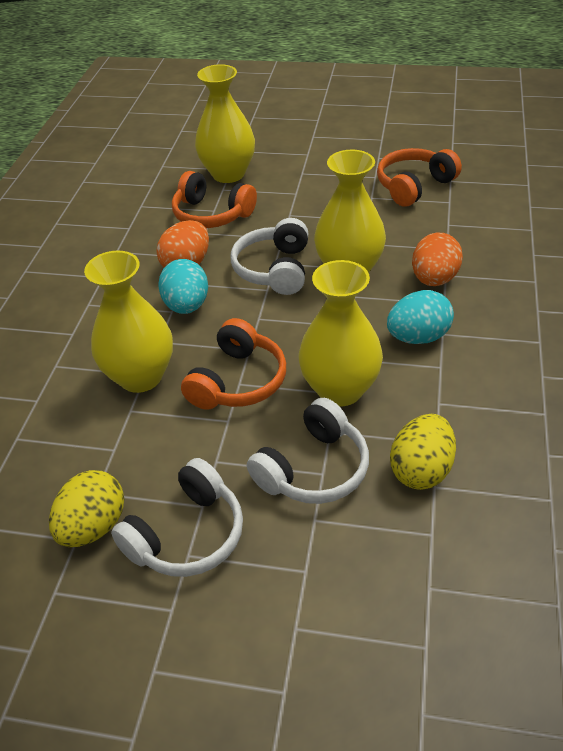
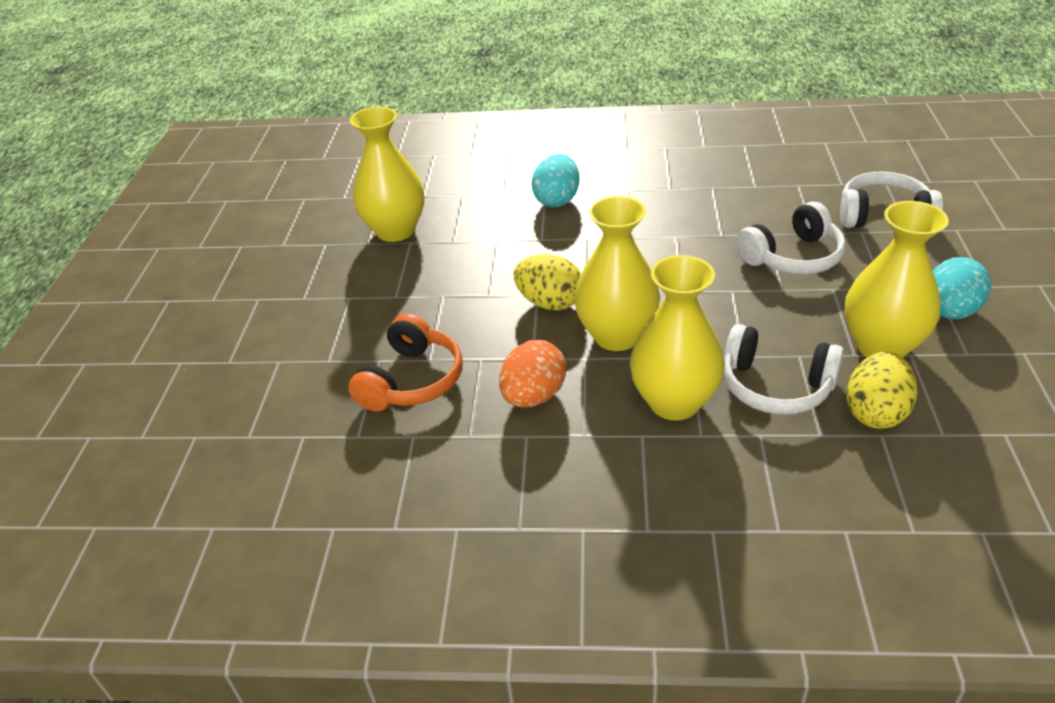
orange egg: [157,220,209,267] [412,233,463,286] = 2 -> [499,340,566,407] = 1
orange headphones: [172,171,257,228] [181,318,286,410] [377,148,462,207] = 3 -> [348,313,463,411] = 1

